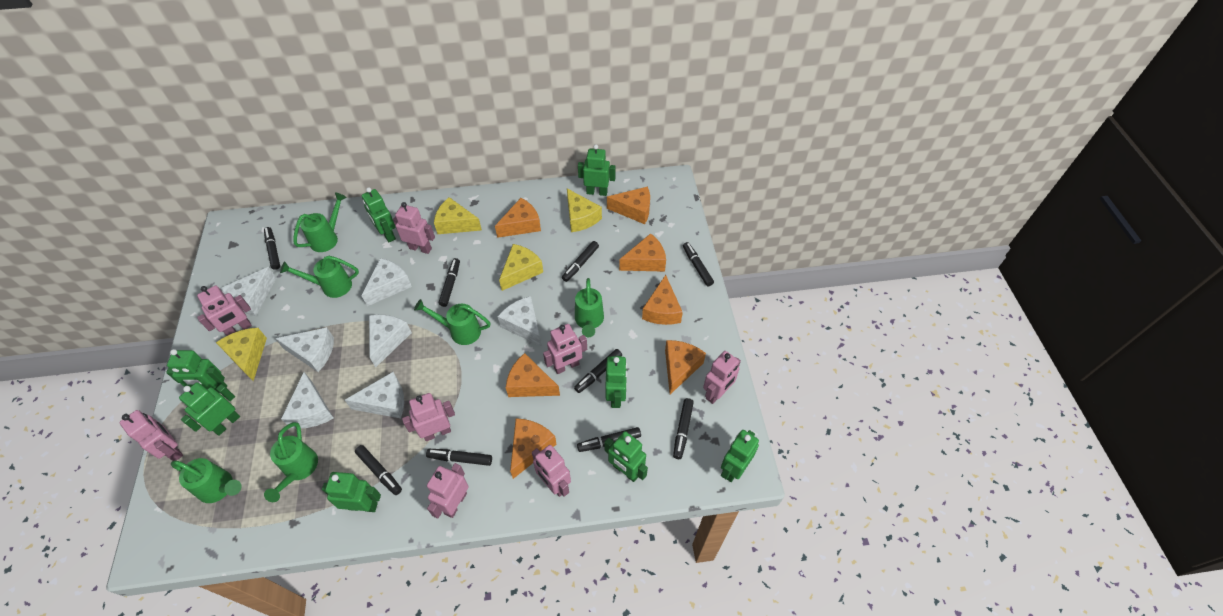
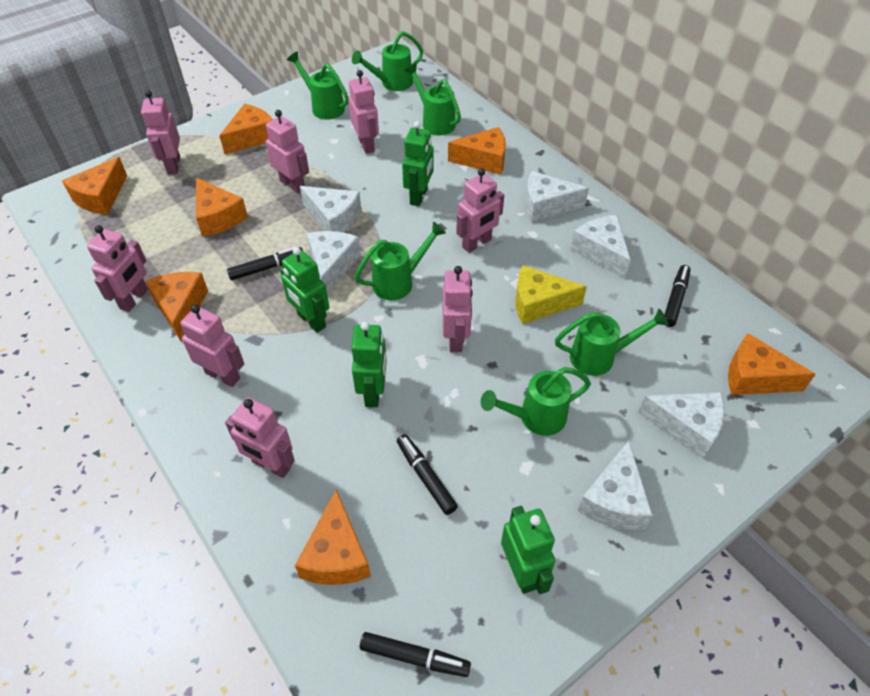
black marker: [264,227,280,270] [355,445,402,495] [426,449,492,466] [439,258,460,307] [562,241,599,282] [574,349,622,393] [577,427,641,452] [673,398,694,459] [683,242,714,286] = 9 -> [227,247,303,280] [360,632,471,677] [397,434,458,515] [664,265,691,327] = 4
green robot: [166,349,227,393] [179,382,240,436] [322,472,381,512] [362,187,396,242] [578,144,616,196] [604,431,648,482] [605,356,627,408] [721,430,759,482] = 8 -> [280,247,329,333] [351,322,387,407] [402,121,434,206] [501,506,555,594] = 4
white cheese: [221,267,276,316] [275,327,334,372] [281,372,334,428] [345,372,404,418] [361,258,412,306] [369,315,412,367] [498,296,542,347] = 7 -> [300,186,361,233] [307,231,361,293] [525,171,589,222] [570,215,631,278] [578,441,653,530] [638,392,725,459] = 6
yellow cheese: [216,328,267,381] [434,197,482,234] [499,244,543,291] [567,189,602,232] = 4 -> [515,265,587,324] = 1

